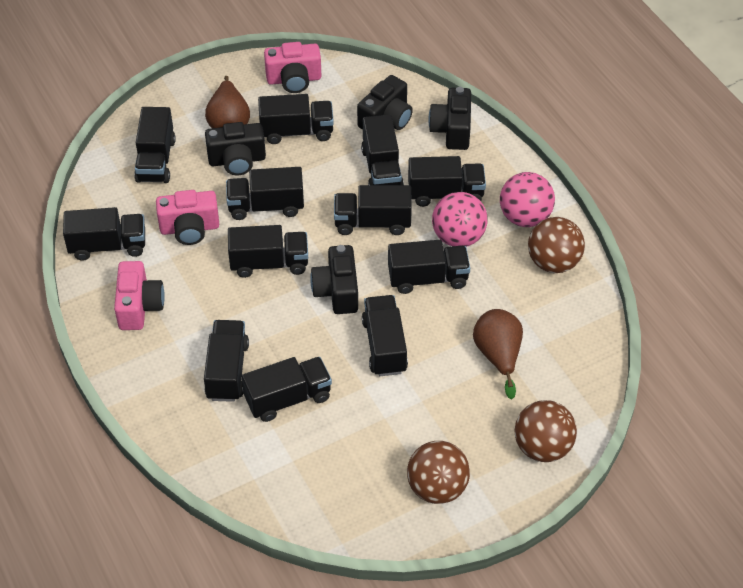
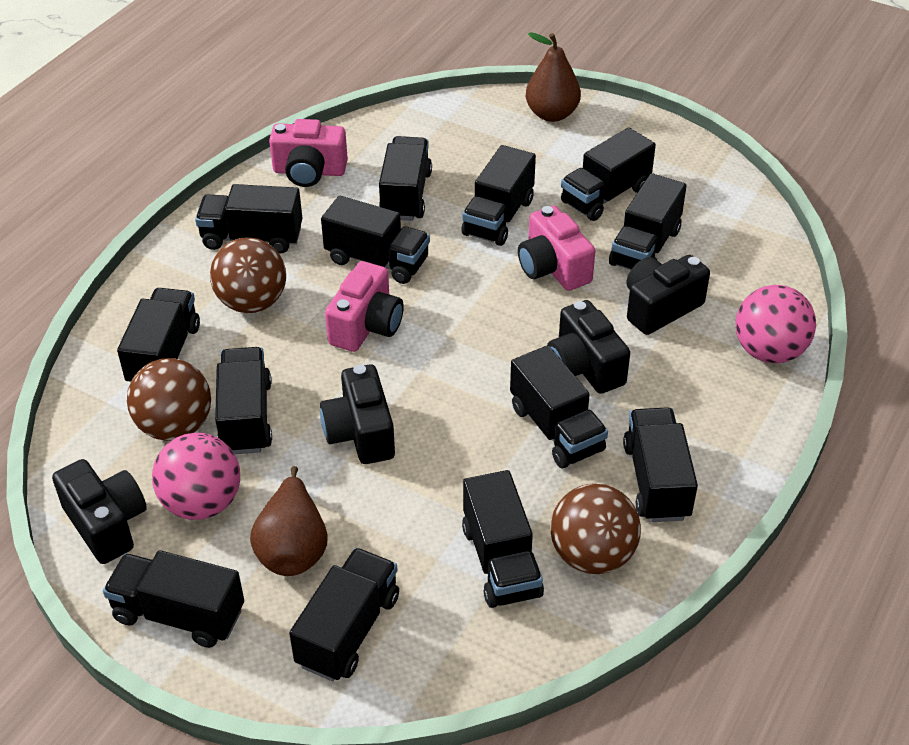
black truck: [63,207,145,261] [134,107,176,183] [204,320,249,402] [226,167,304,220] [228,225,308,278] [241,357,332,422] [258,94,334,144] [334,185,412,235] [361,114,404,185] [362,295,408,376] [388,240,470,294] [408,156,486,207] = 12 -> [103,550,244,648] [117,288,200,382] [195,184,303,254] [215,347,272,454] [289,548,399,681] [321,196,430,284] [379,136,432,221] [461,145,536,246] [462,470,544,608] [510,345,608,468] [561,127,656,221] [609,173,687,270] [623,407,698,522] = 13

